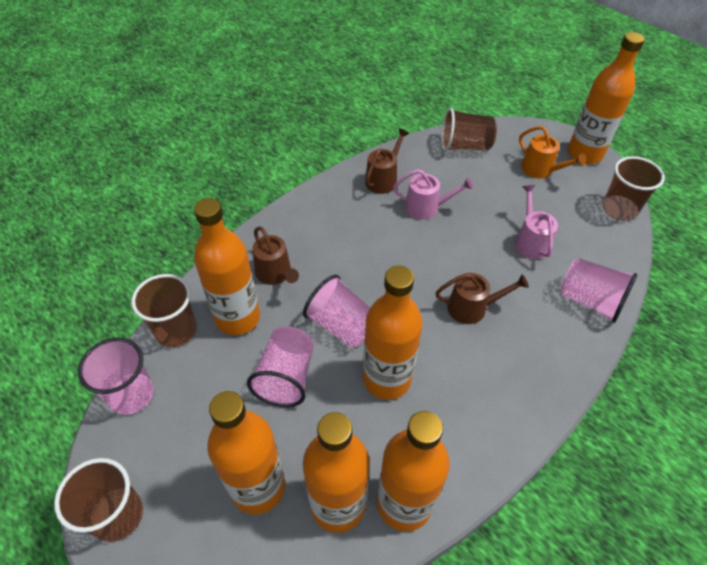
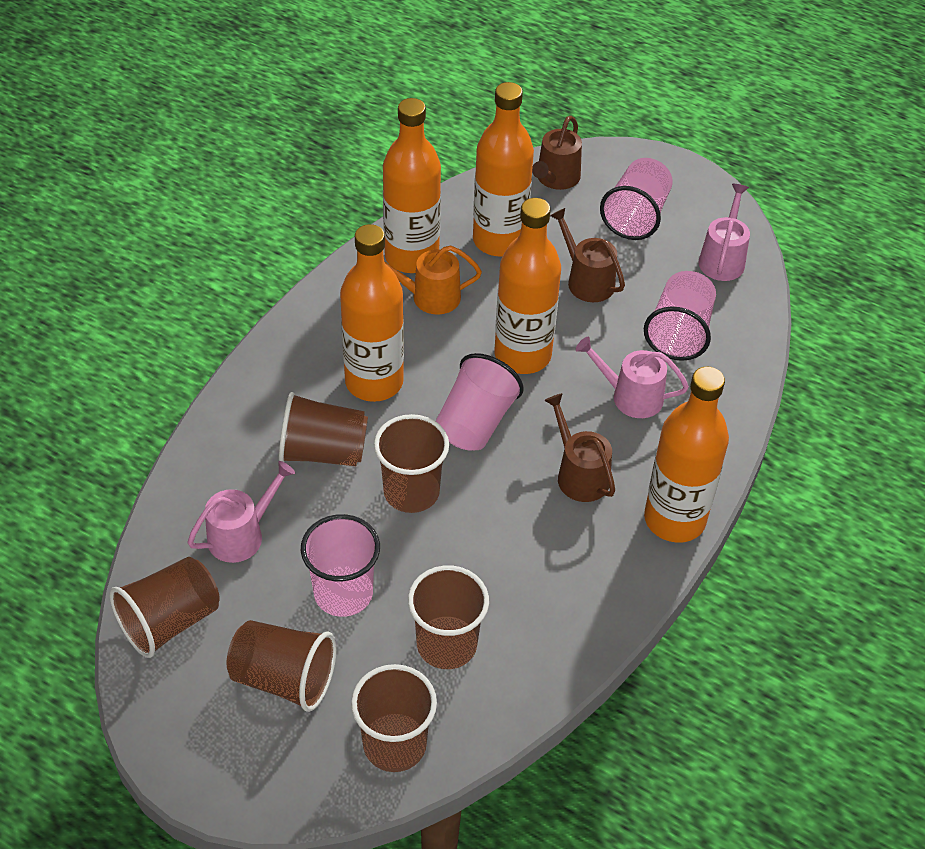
brown cup: [54,458,143,542] [131,274,197,347] [441,108,497,151] [602,156,665,221] = 4 -> [109,557,220,658] [227,620,336,712] [279,392,368,466] [351,664,437,772] [374,414,449,513] [408,565,489,669] = 6
orange bottle: [194,198,260,335] [207,391,285,515] [303,412,370,533] [363,265,423,400] [377,411,450,532] [568,32,645,164] = 6 -> [340,224,404,402] [383,98,441,273] [473,82,534,257] [495,198,561,374] [644,366,729,543] = 5
pink watering can: [393,169,474,220] [515,185,558,259] = 2 -> [187,461,295,563] [576,337,689,418] [699,184,750,281] = 3

